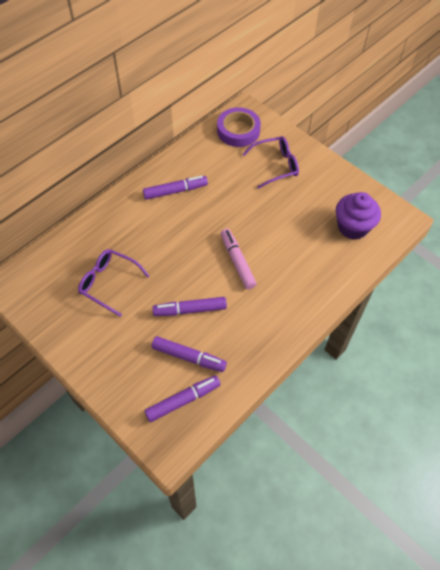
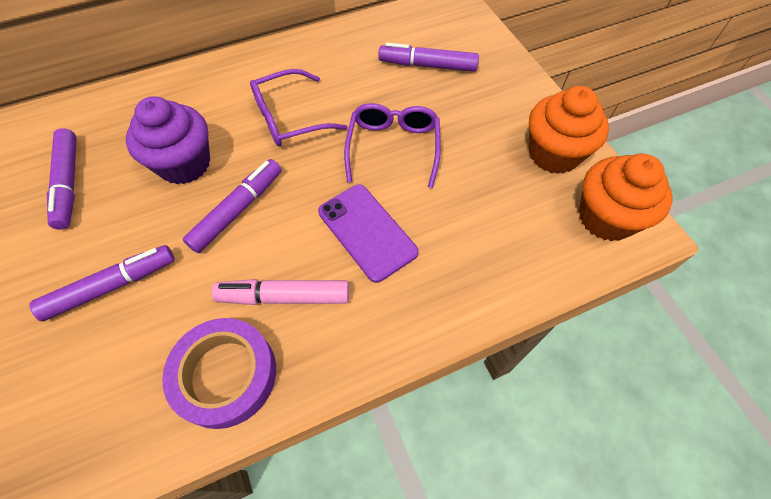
orange cupcake: none = 0 -> [529,86,609,174] [579,154,672,241] = 2
purple phone: none = 0 -> [318,185,419,283] = 1

